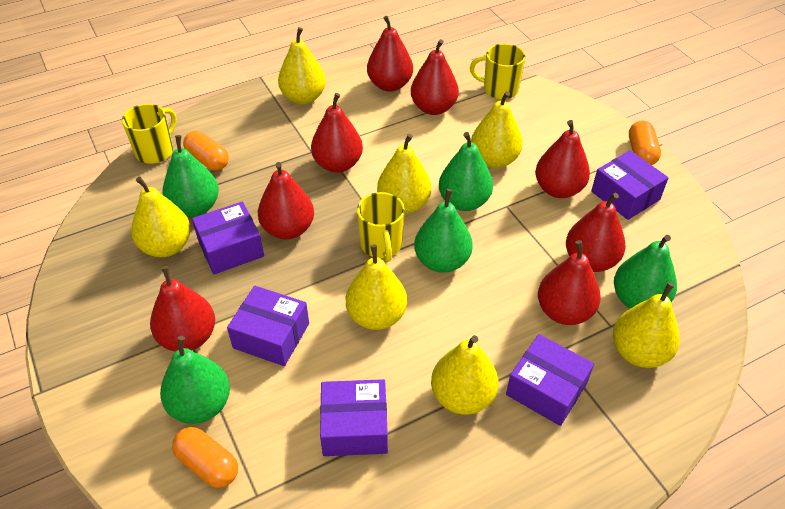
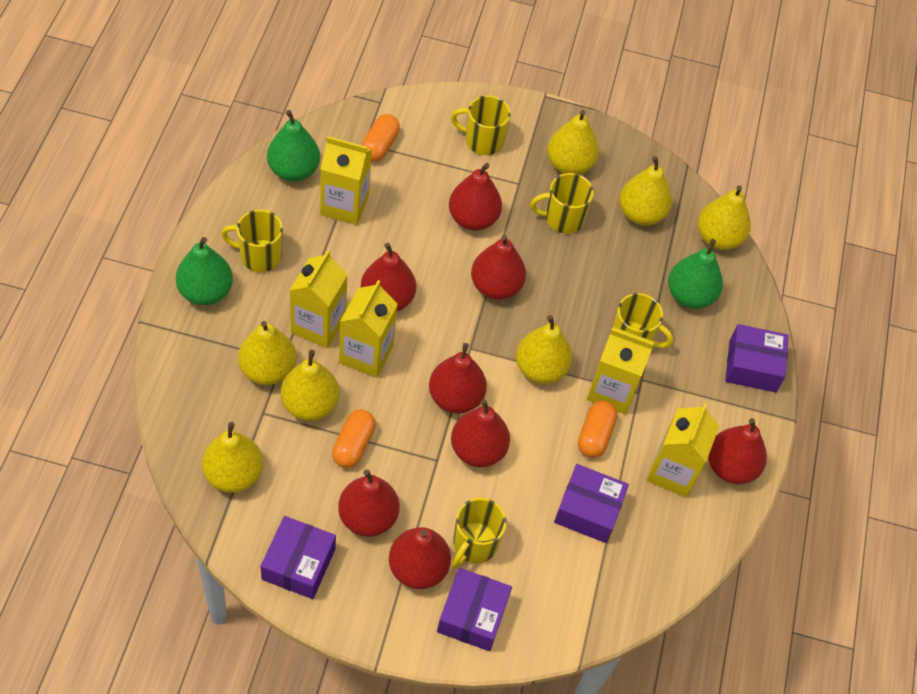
green pear: [160,336,230,424] [162,135,219,217] [414,189,473,273] [439,132,493,211] [614,235,677,309] = 5 -> [176,237,233,305] [267,110,320,182] [668,239,723,309] = 3
purple box: [192,202,264,274] [227,286,309,366] [320,379,388,456] [506,334,594,426] [591,150,668,220] = 5 -> [260,516,336,599] [437,568,512,651] [554,464,629,543] [725,324,789,392] = 4
yellow carton: none = 0 -> [290,250,348,348] [320,136,372,225] [339,280,398,378] [587,327,654,414] [647,403,719,497] = 5
yellow mug: [122,104,177,164] [357,192,405,262] [470,44,525,100] = 3 -> [221,210,283,272] [451,95,511,155] [452,498,507,568] [530,173,594,234] [612,293,673,348] = 5

